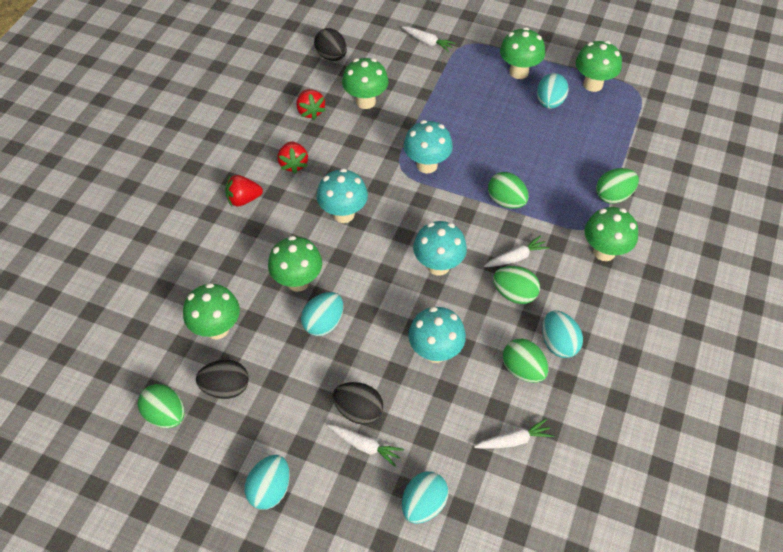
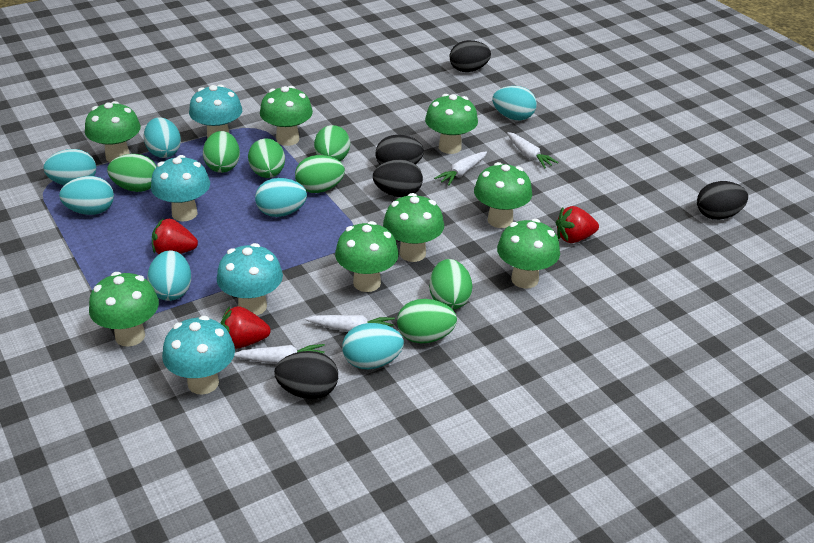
black egg: [196,360,249,399] [314,28,347,61] [333,382,383,425] = 3 -> [274,351,338,399] [373,159,423,197] [375,135,424,165] [450,40,491,72] [697,181,748,220] = 5
green egg: [138,384,185,428] [488,172,529,209] [493,266,540,304] [503,339,549,383] [596,168,639,204] = 5 -> [107,154,157,192] [203,131,240,173] [248,139,285,178] [295,155,345,193] [314,125,350,161] [397,299,457,343] [429,259,473,310] = 7
green mushroom: [183,283,240,339] [268,236,322,292] [342,58,388,109] [500,27,545,79] [576,41,622,92] [584,207,638,261] = 6 -> [85,101,141,162] [89,272,159,347] [260,86,313,146] [335,221,399,292] [383,193,444,262] [425,94,478,154] [474,162,532,228] [497,219,560,288] = 8
turquoise egg: [244,455,290,510] [301,292,343,336] [402,471,449,524] [537,73,569,109] [542,311,583,358] = 5 -> [43,149,96,185] [59,176,114,215] [144,117,181,158] [147,250,191,301] [255,178,307,217] [342,323,404,369] [492,86,537,120] = 7

